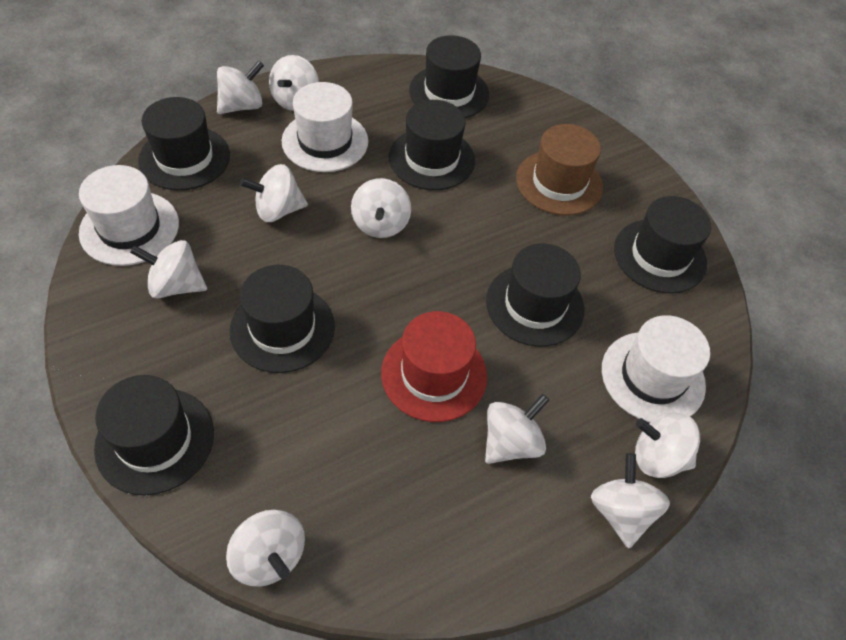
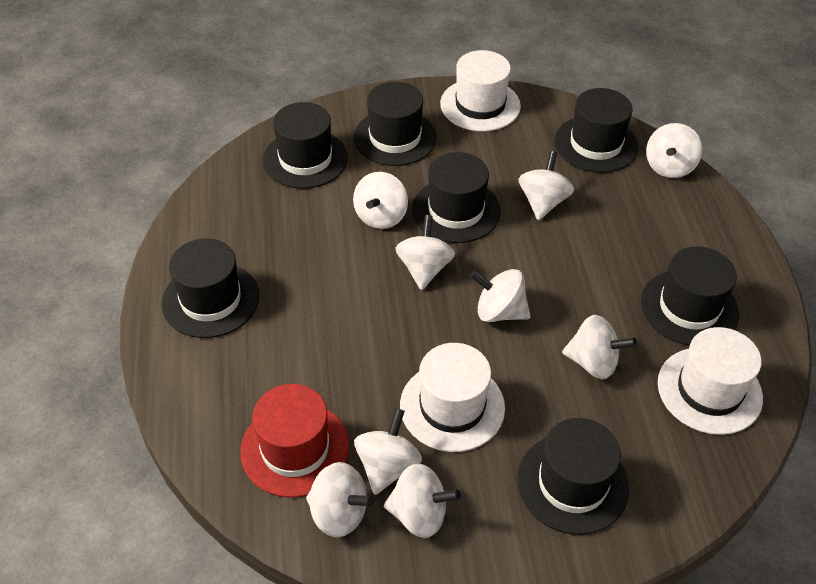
brown hat: [516,124,603,215] = 1 -> none = 0

